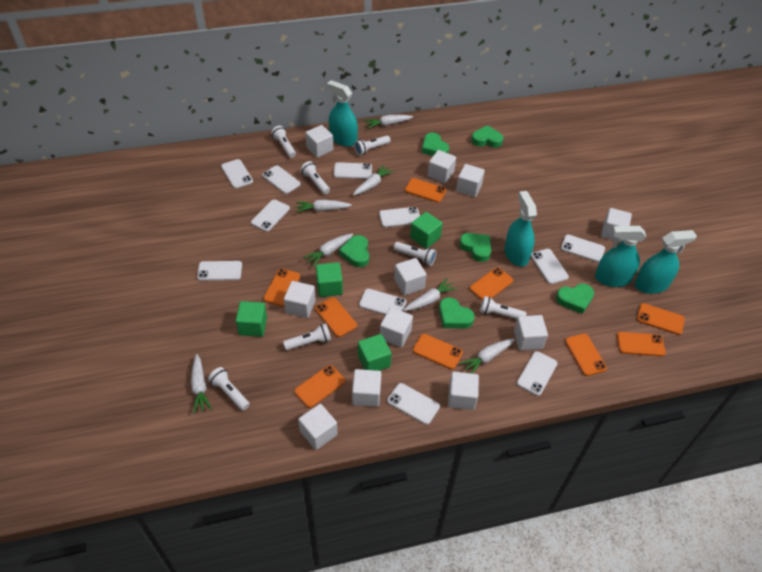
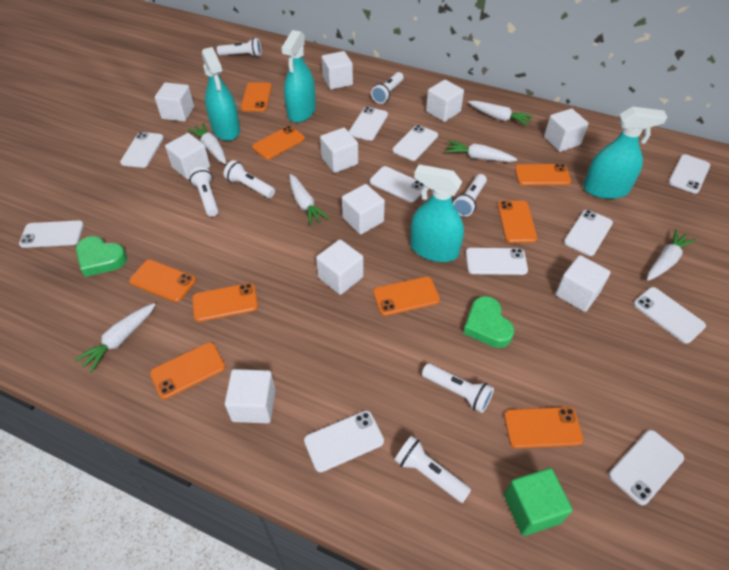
green cube: [236,301,267,337] [316,262,343,297] [358,334,392,371] [410,212,443,249] = 4 -> [504,468,573,536] = 1
green heart: [339,235,369,267] [422,133,449,156] [439,297,475,329] [460,233,491,262] [471,125,504,148] [556,284,594,314] = 6 -> [76,236,127,277] [463,296,514,348] = 2
white carrot: [191,354,212,414] [296,200,352,212] [303,233,353,267] [353,165,394,195] [364,115,413,129] [404,278,457,311] [459,339,515,374] = 7 -> [74,303,156,373] [187,123,226,164] [289,174,329,226] [445,141,517,162] [468,101,534,126] [647,229,696,281] = 6
white cube: [284,281,316,318] [298,404,337,450] [305,125,333,158] [352,369,381,407] [380,307,413,347] [394,258,426,295] [428,150,456,183] [448,372,479,410] [456,164,485,197] [514,315,548,350] [601,208,632,242] = 11 -> [155,82,194,122] [165,133,210,179] [225,369,276,423] [316,239,363,295] [320,128,358,173] [322,51,353,90] [342,184,385,234] [426,80,464,122] [544,109,589,152] [555,255,610,312] = 10

